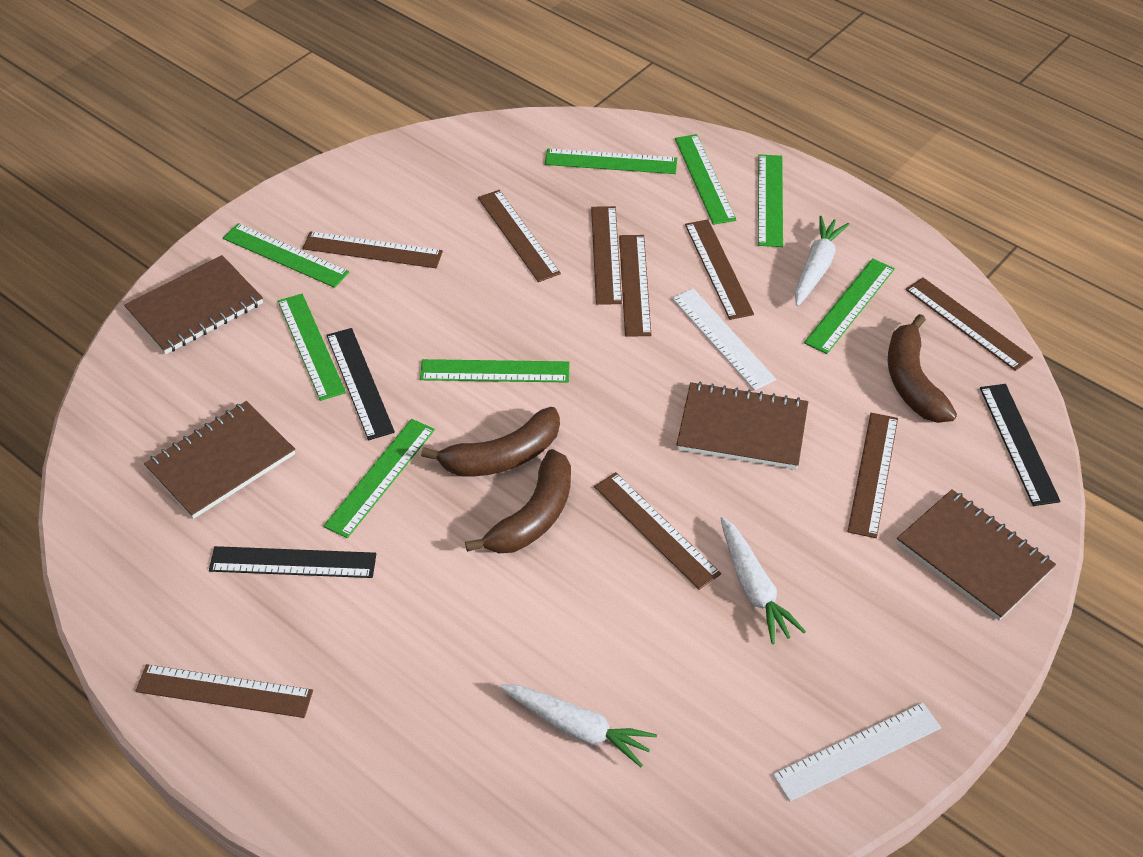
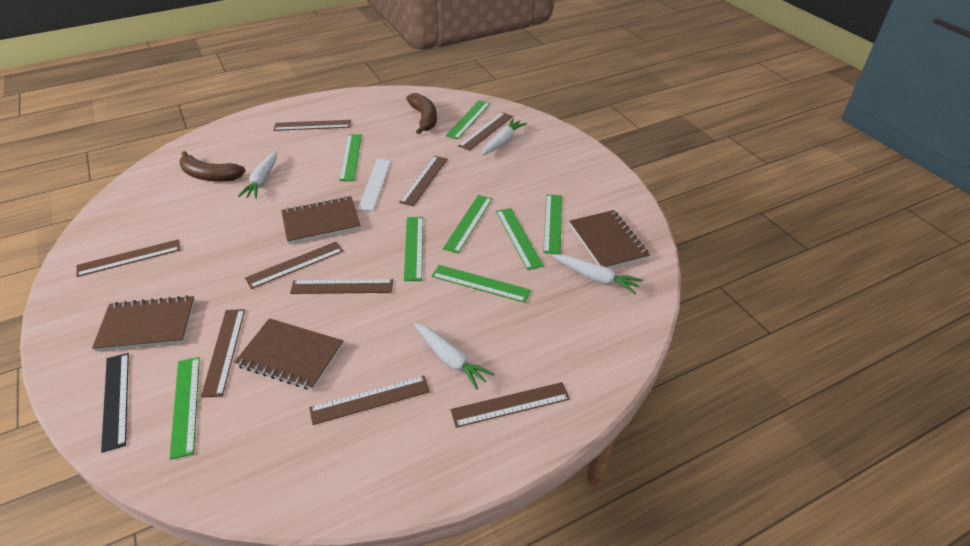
black ruler: [209,546,376,578] [327,328,395,440] [980,384,1061,506] = 3 -> [101,353,129,453] = 1
brown banana: [421,407,560,476] [465,449,571,553] [888,314,957,423] = 3 -> [180,151,245,182] [406,93,437,134] = 2
white carrot: [499,684,657,767] [720,517,806,644] [795,216,849,306] = 3 -> [238,151,277,198] [414,323,494,390] [481,119,527,156] [552,255,643,294] = 4
white ruler: [672,288,776,390] [773,703,941,801] = 2 -> [358,159,391,211] = 1

